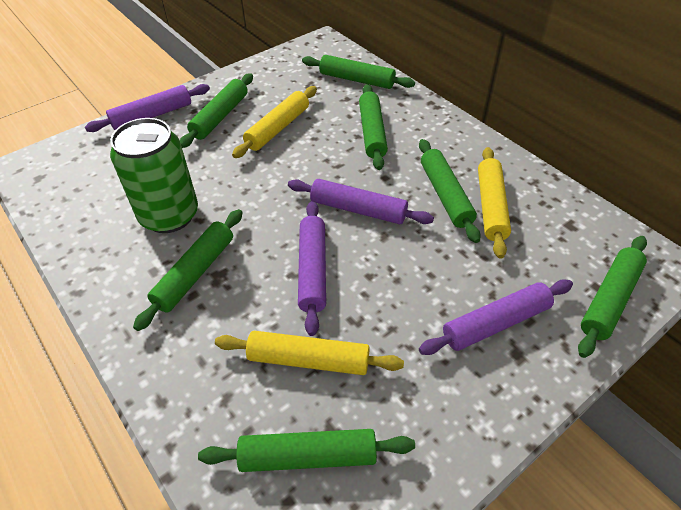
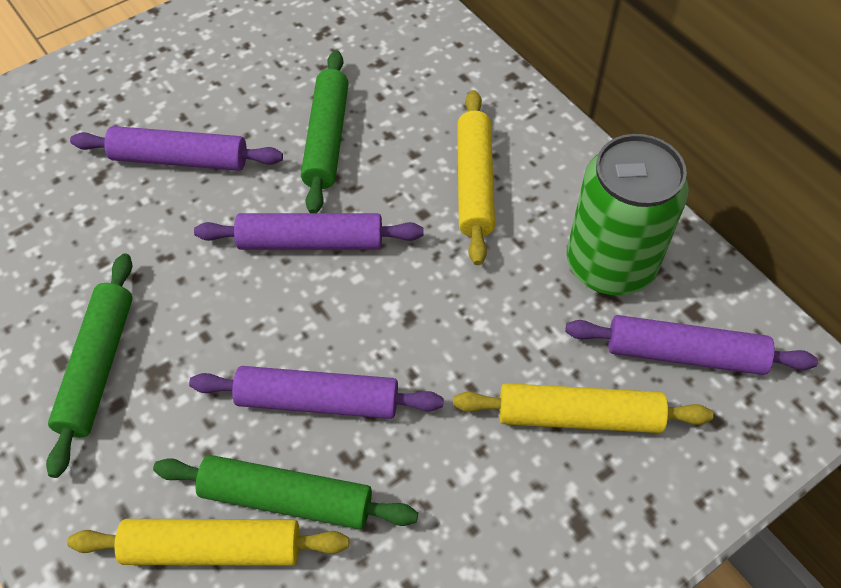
green rolling pin: [133,209,242,331] [180,73,253,148] [198,429,415,472] [302,55,415,89] [359,84,388,170] [419,139,481,243] [578,236,647,358] = 7 -> [46,253,133,478] [153,455,418,529] [301,50,349,213] = 3

